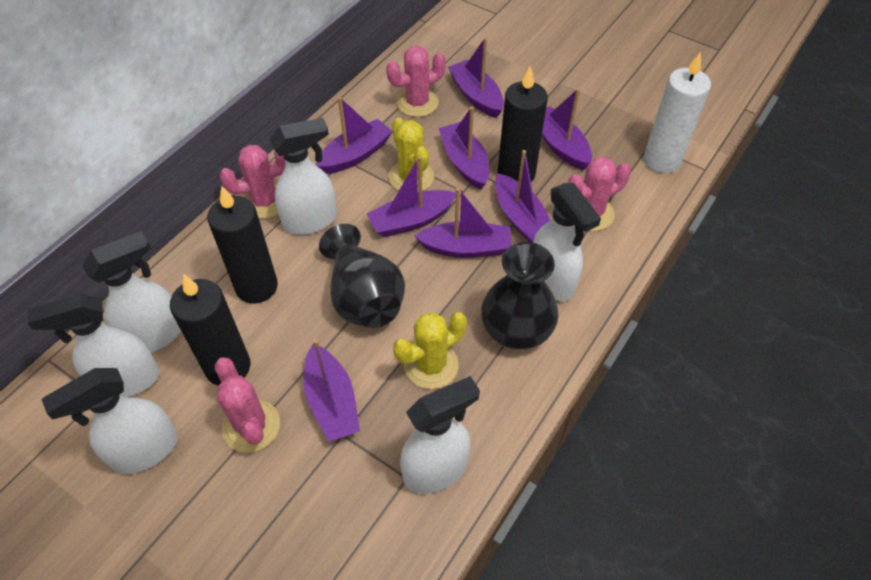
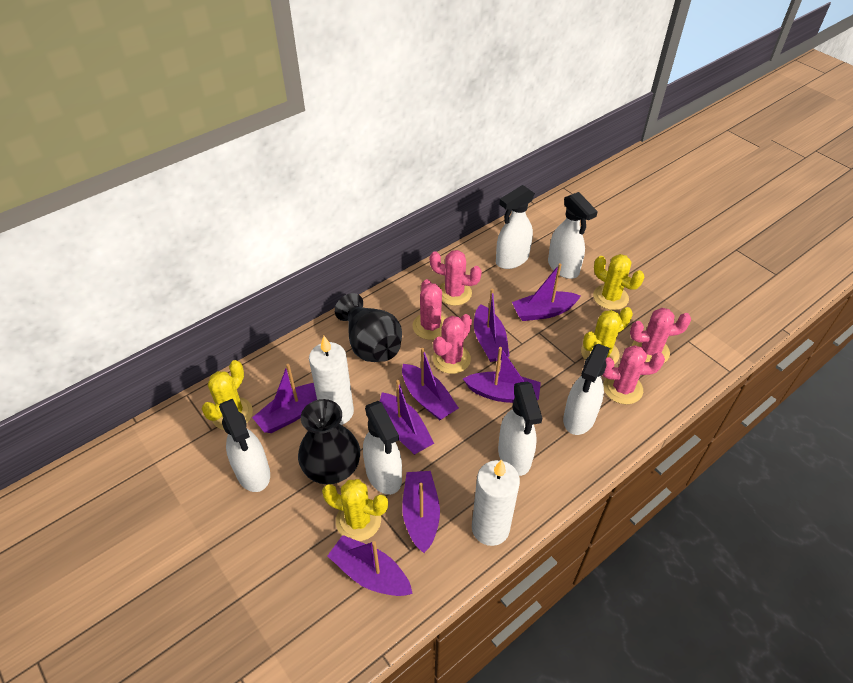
black candle: [170,274,250,385] [207,186,278,304] [498,66,548,182] = 3 -> none = 0
pink cactus: [215,357,280,453] [219,145,285,219] [386,46,446,117] [568,157,631,231] = 4 -> [413,279,446,340] [430,250,482,306] [433,314,472,374] [602,345,665,404] [630,308,691,363] = 5
white candle: [644,52,711,173] = 1 -> [309,336,354,425] [472,460,520,546] = 2
yellow cactus: [389,118,434,191] [393,312,467,389] = 2 -> [202,360,253,430] [322,479,388,541] [581,307,633,364] [593,254,644,310] = 4

